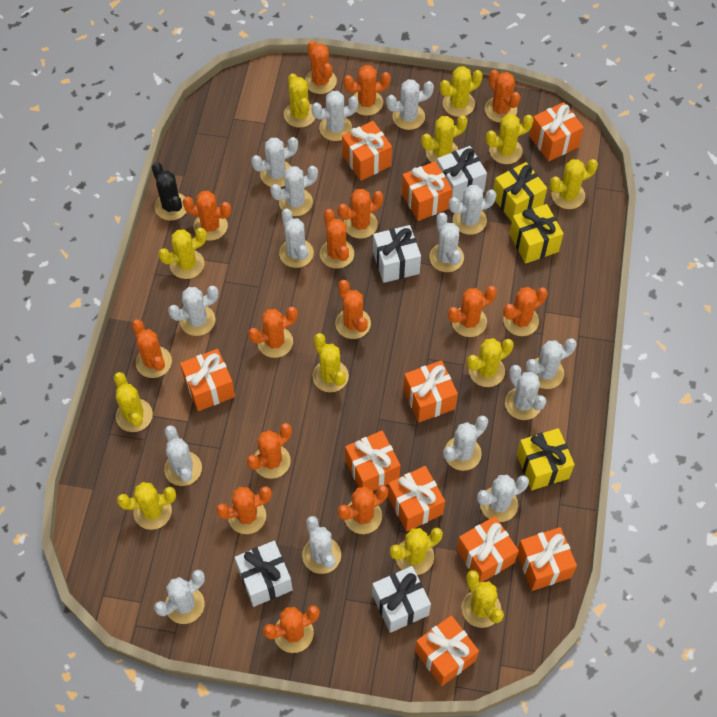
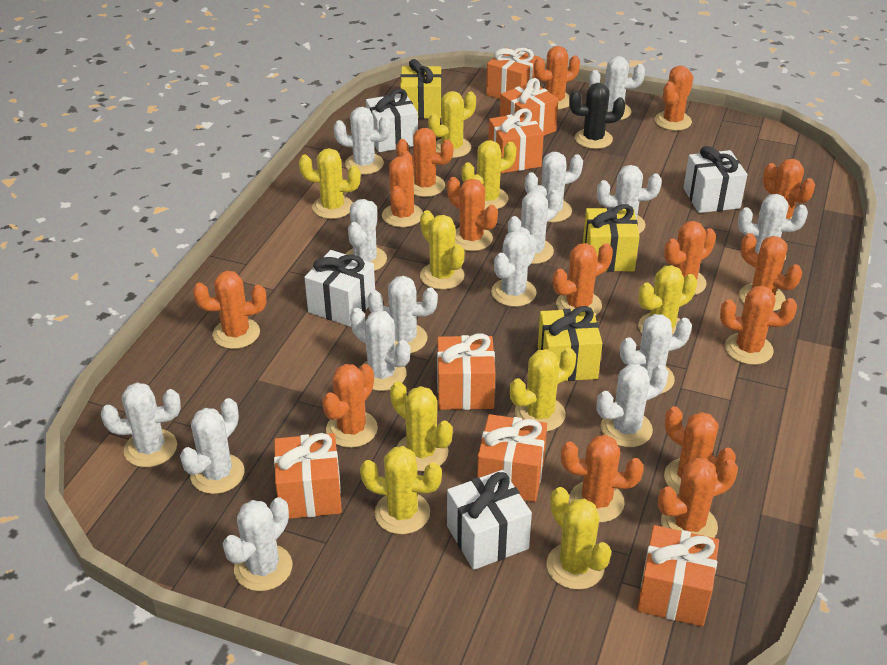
orange gift: [180,349,235,411] [342,121,392,181] [345,431,401,491] [388,466,445,531] [402,161,453,221] [403,360,458,422] [415,615,479,686] [457,516,519,582] [517,527,577,591] [530,102,584,161] = 10 -> [274,433,342,519] [437,333,495,410] [477,414,547,502] [486,48,540,99] [488,108,544,173] [500,78,558,136] [637,525,719,627] = 7
yellow cactus: [114,372,153,432] [117,482,176,530] [158,228,207,279] [284,73,315,128] [312,333,349,392] [390,528,443,575] [421,115,468,163] [440,66,483,117] [461,570,504,628] [467,338,514,387] [486,114,534,164] [549,159,598,209] = 12 -> [299,148,361,219] [360,446,442,535] [390,381,453,472] [420,210,465,290] [428,91,476,158] [462,140,517,209] [510,348,576,432] [547,487,611,590] [638,265,697,335] = 9

